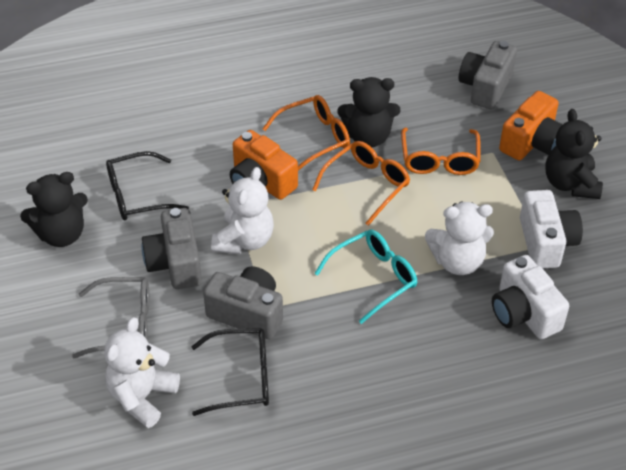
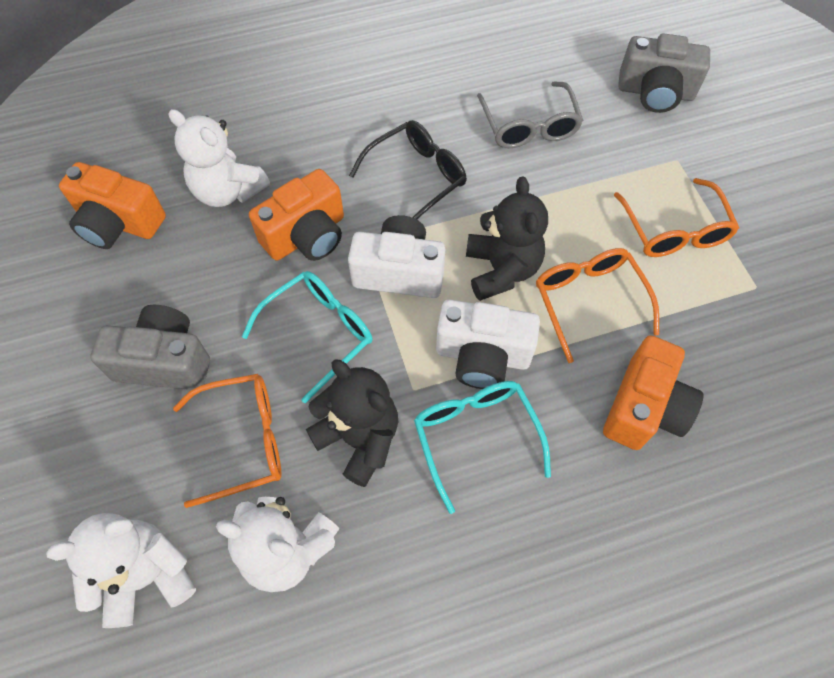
black glasses: [106,151,189,220] [191,328,269,416] = 2 -> [349,120,466,220] = 1
black teddy bear: [20,172,88,247] [337,77,400,147] [545,109,603,199] = 3 -> [306,359,398,487] [466,176,548,301] = 2
grey camera: [142,208,202,289] [203,266,283,339] [459,41,517,109] = 3 -> [90,305,210,390] [618,33,710,113] = 2
orange camera: [230,130,298,200] [499,91,563,160] = 2 -> [59,162,166,249] [249,169,344,261] [603,335,703,450] = 3
turquoise glasses: [314,230,417,324] = 1 -> [242,271,372,403] [414,381,551,514] = 2

